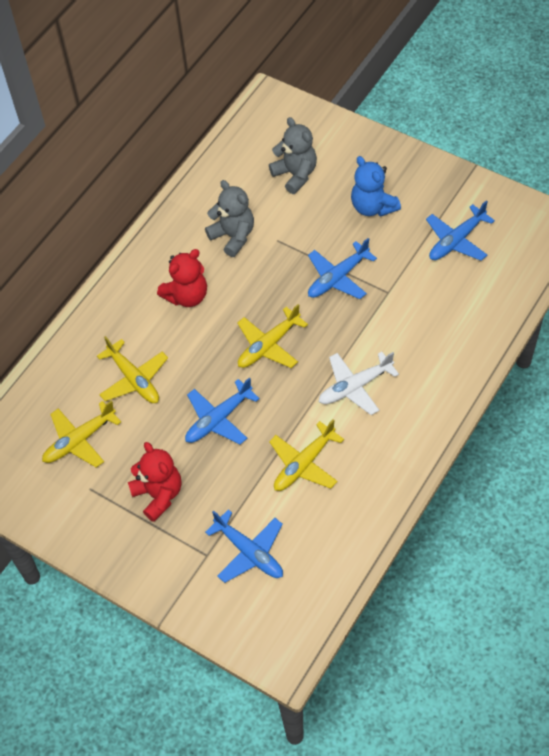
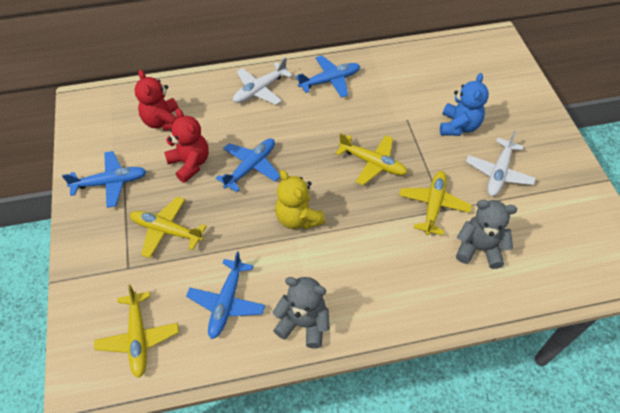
white plane: [319,352,399,415] = 1 -> [233,57,293,105] [466,131,536,196] = 2
yellow teddy bear: none = 0 -> [275,170,325,230] = 1

